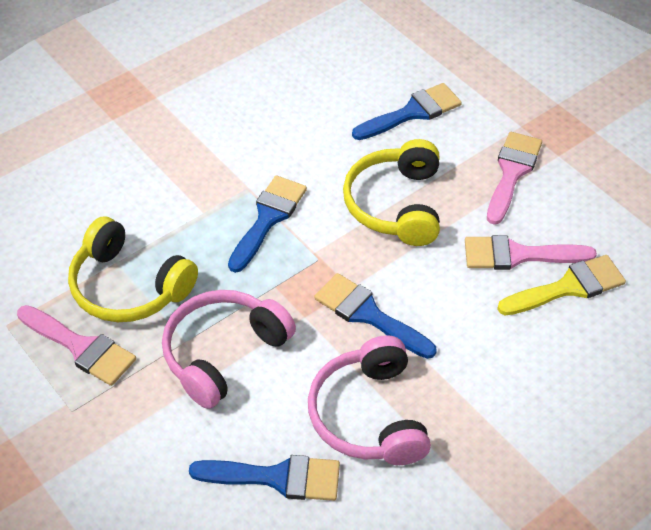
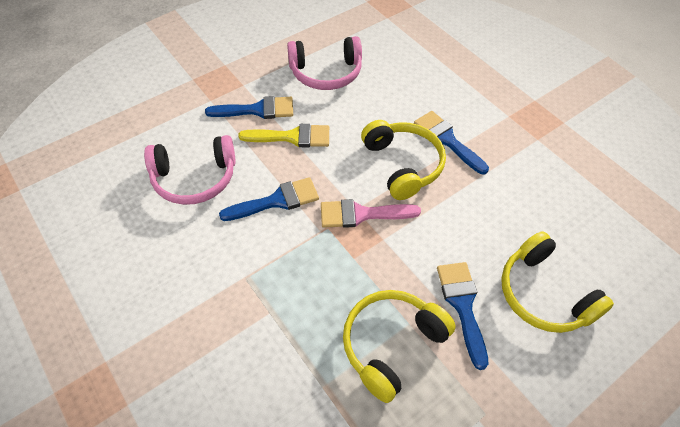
pink brush: [17,305,136,386] [465,235,597,270] [487,132,542,225] = 3 -> [321,199,421,228] = 1
yellow headphones: [68,216,198,322] [343,139,440,246] = 2 -> [343,290,456,403] [361,120,446,200] [501,231,614,333] = 3

